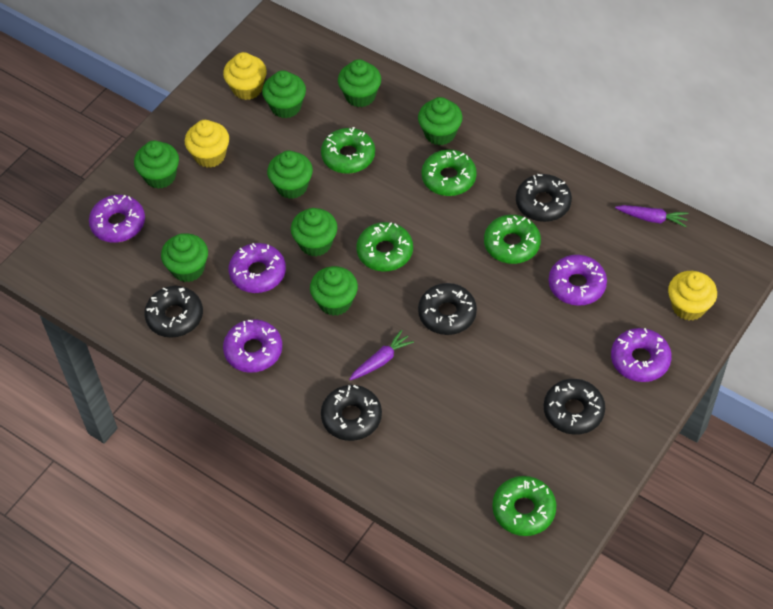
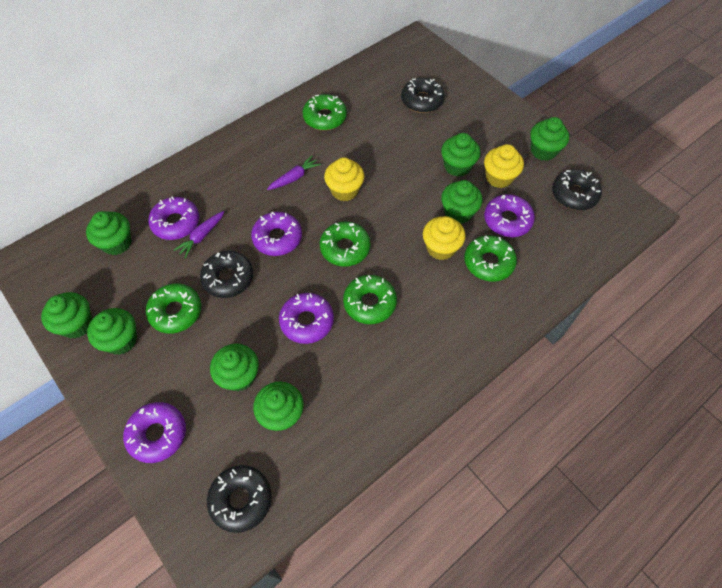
black donut: [144,286,203,338] [321,385,382,441] [418,283,477,335] [516,174,572,222] [544,379,605,435] = 5 -> [200,251,253,298] [207,465,272,533] [401,78,445,113] [552,169,602,210] = 4

